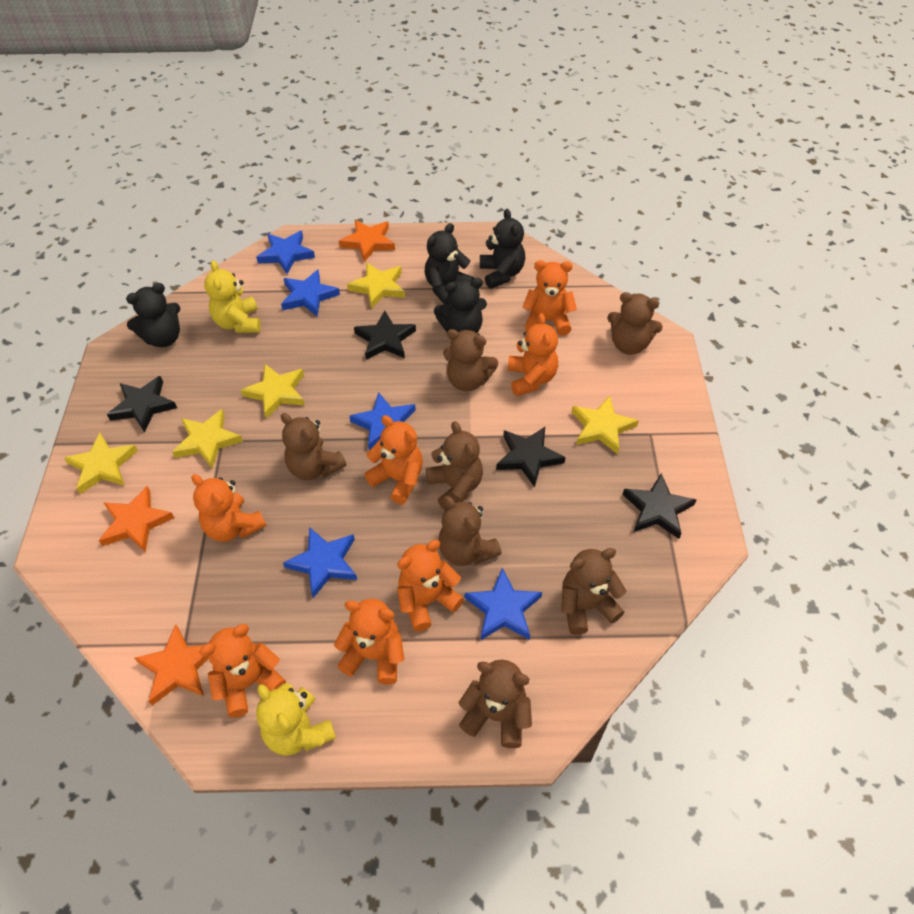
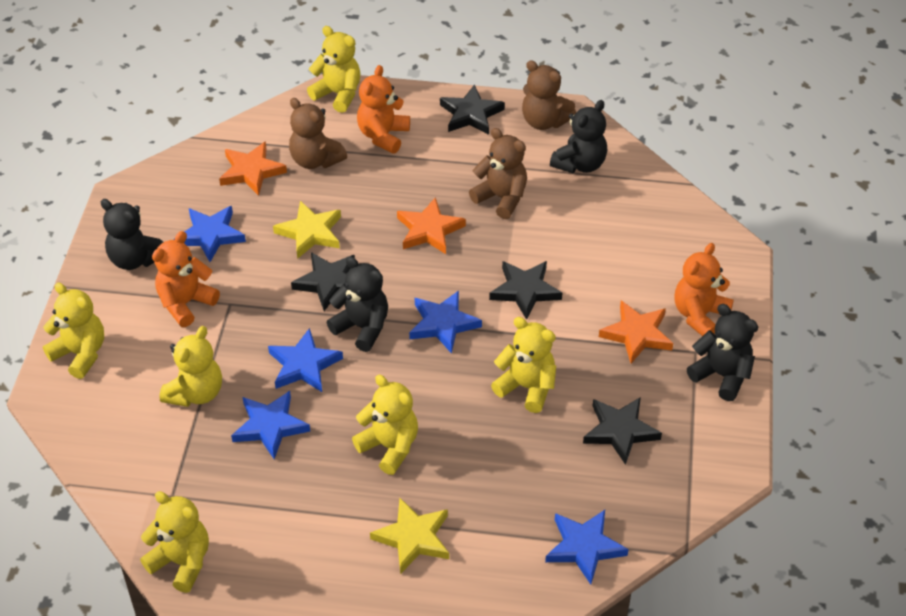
brown teddy bear: [281,413,346,480] [426,421,483,511] [438,496,502,566] [443,329,498,391] [459,660,532,748] [561,548,627,635] [607,292,663,355] = 7 -> [289,98,347,169] [469,128,527,219] [522,60,576,130] = 3
orange teddy bear: [191,474,266,542] [199,624,286,718] [334,599,404,685] [364,415,423,504] [397,540,464,631] [508,313,558,396] [523,260,577,336] = 7 -> [152,231,220,327] [357,65,410,154] [674,243,734,336] = 3
yellow star: [64,432,138,494] [172,409,243,469] [241,364,305,419] [347,262,405,309] [572,395,639,454] = 5 -> [273,201,341,259] [370,498,449,574] = 2
yellow teddy bear: [204,260,261,333] [256,683,336,756] = 2 -> [43,283,104,379] [140,491,209,593] [160,326,222,407] [307,26,361,113] [352,375,418,475] [491,317,556,413] = 6

